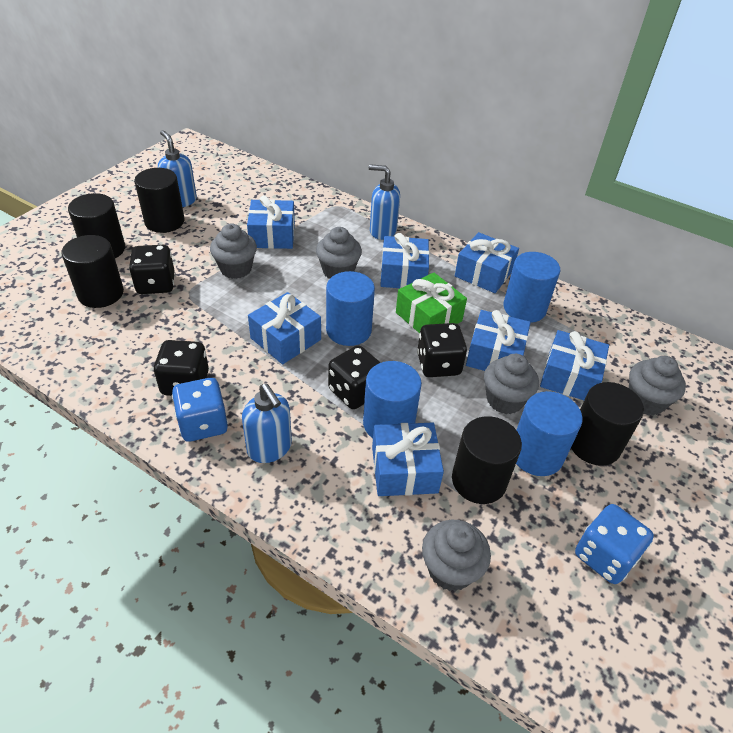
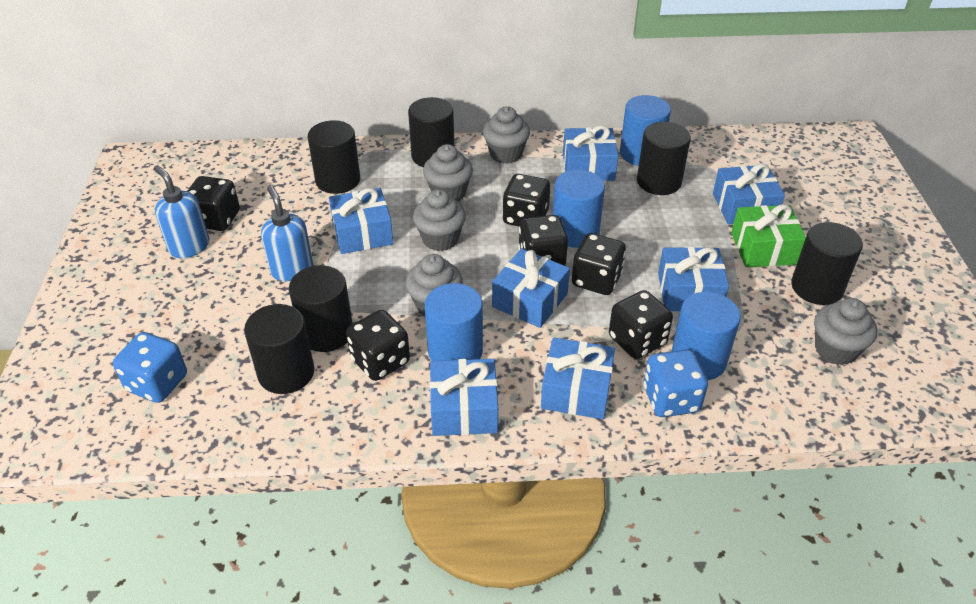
black cylinder: [62,235,124,308] [68,193,125,258] [134,168,185,233] [452,416,522,504] [571,382,644,466] = 5 -> [244,304,314,394] [289,265,353,352] [308,120,360,194] [408,97,455,167] [637,122,691,195] [791,222,863,305] = 6
black dice: [129,245,175,294] [154,340,209,396] [328,345,381,409] [417,323,467,377] = 4 -> [187,176,240,231] [346,310,410,381] [502,174,550,227] [518,215,568,266] [572,233,626,295] [609,290,673,359] = 6
blue soap dispenser: [158,130,197,207] [242,384,292,463] [369,164,400,240] = 3 -> [154,165,209,258] [261,185,313,281] = 2

